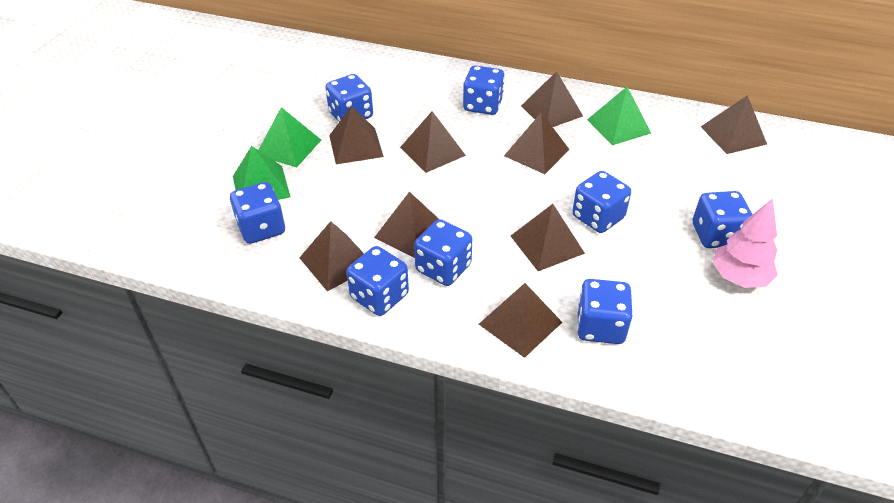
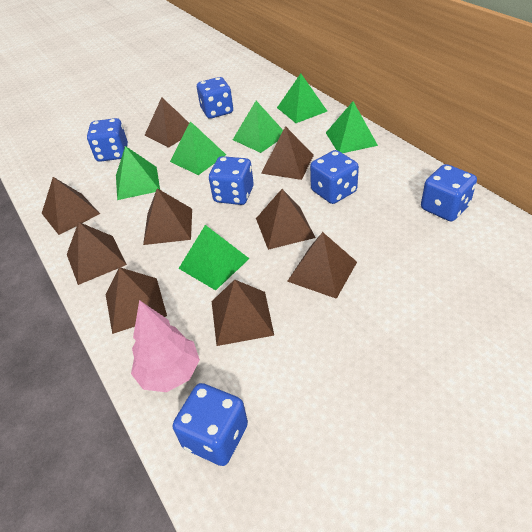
blue dice: [230,182,285,244] [325,74,373,122] [346,246,409,316] [414,219,472,286] [463,65,505,115] [572,171,631,233] [577,279,632,344] [693,191,753,248] = 8 -> [87,118,128,162] [173,383,248,466] [197,77,233,119] [209,156,254,205] [310,150,359,204] [421,164,477,221] = 6
green pyramid: [233,146,291,200] [259,107,321,168] [587,87,651,145] = 3 -> [116,146,160,200] [170,121,226,175] [178,225,250,290] [233,101,283,153] [277,74,327,123] [326,101,378,153] = 6

